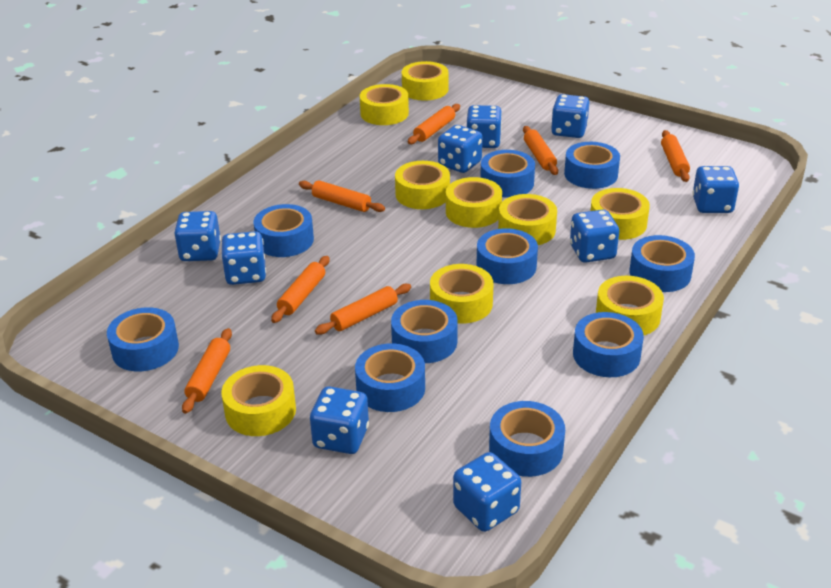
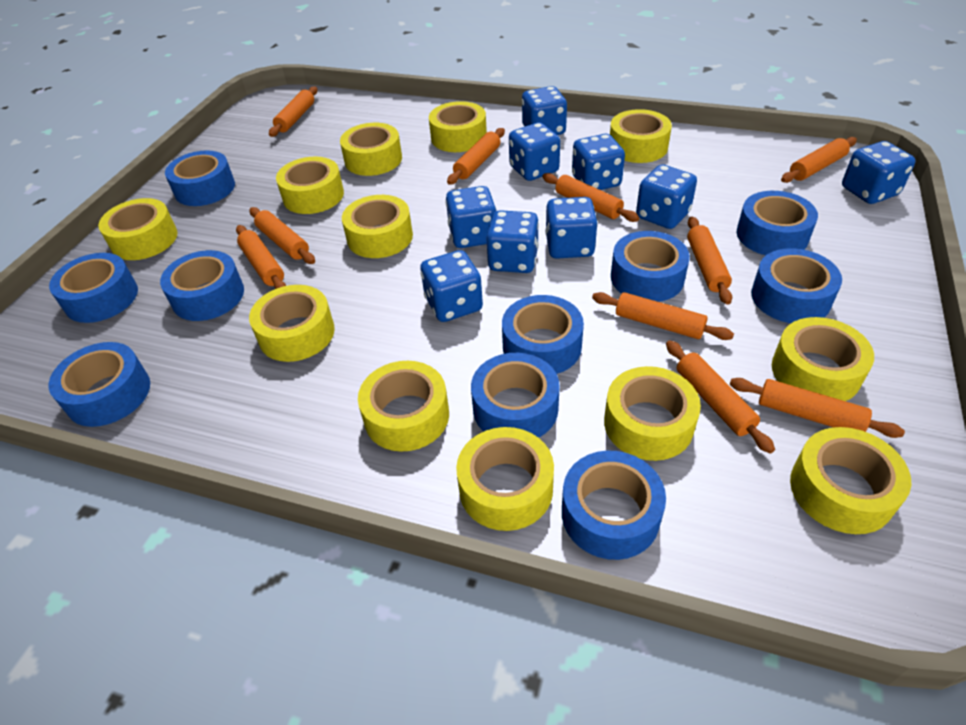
orange rolling pin: [182,328,232,414] [271,256,330,323] [299,180,385,212] [315,284,411,335] [408,104,460,144] [523,126,558,175] [661,130,690,182] = 7 -> [236,225,286,289] [250,207,315,264] [269,86,317,137] [447,128,505,185] [542,173,639,222] [592,292,734,340] [666,340,775,454] [687,217,732,305] [730,378,905,438] [781,137,857,183] = 10
yellow tape: [222,365,296,436] [360,84,409,125] [395,161,450,209] [402,61,448,101] [430,264,493,324] [446,177,502,228] [498,194,557,245] [590,188,650,240] [596,276,664,335] = 9 -> [98,198,177,260] [249,285,335,362] [276,157,344,214] [340,123,402,176] [342,195,413,258] [358,361,449,452] [429,101,487,152] [456,427,554,531] [604,366,701,461] [610,109,672,163] [772,317,874,401] [790,427,911,534] = 12

